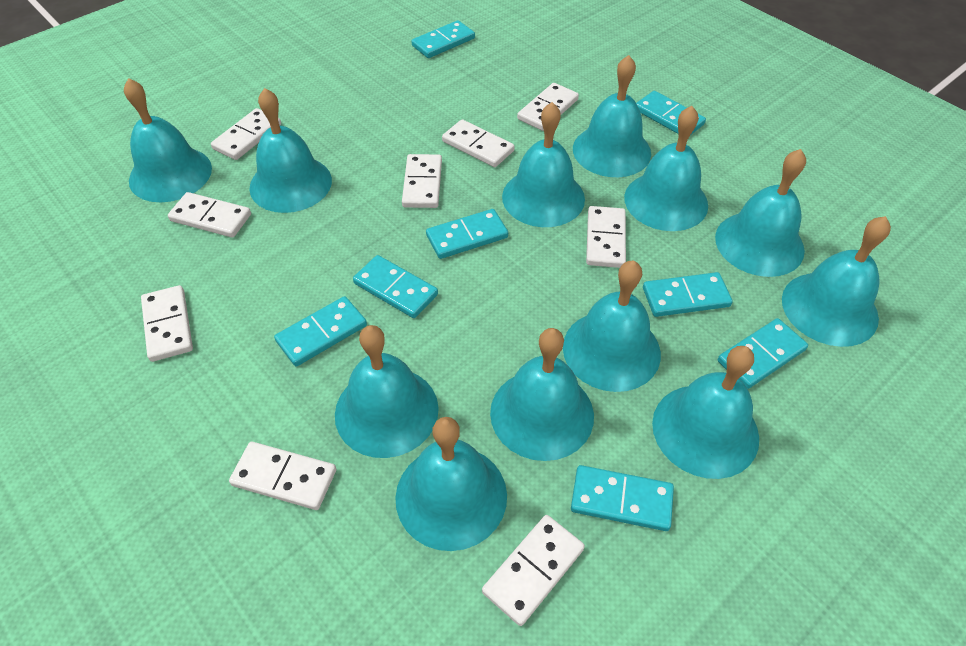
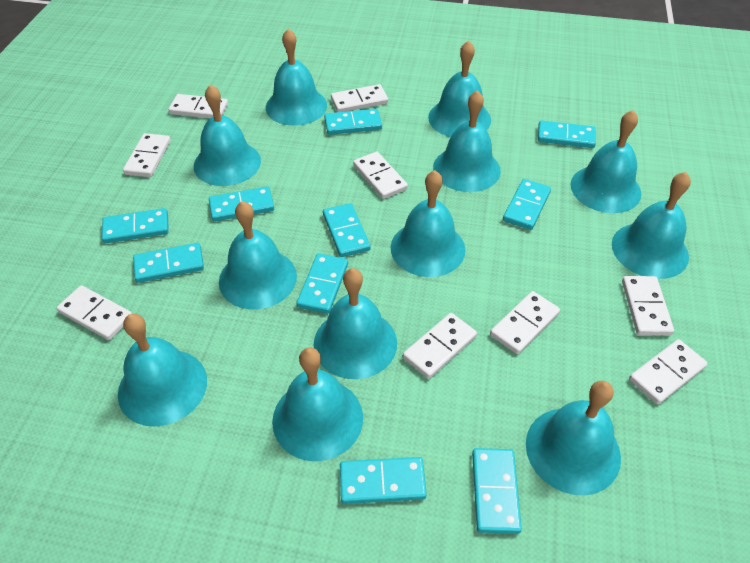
turquoise domino: [274,296,367,366] [353,255,438,318] [411,20,475,58] [426,209,508,259] [571,465,674,531] [636,91,706,134] [643,272,733,317] [718,318,808,389] = 8 -> [102,208,169,243] [133,243,204,283] [209,186,274,222] [296,253,348,314] [323,203,371,257] [324,109,382,135] [340,457,427,504] [472,448,522,534] [503,179,551,230] [538,120,596,148] = 10

